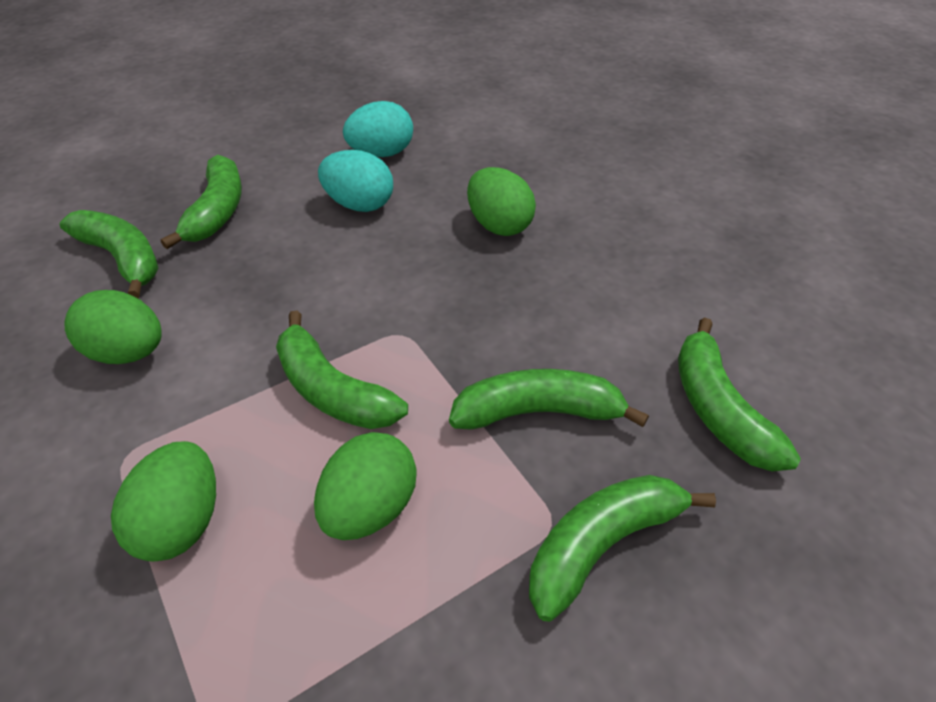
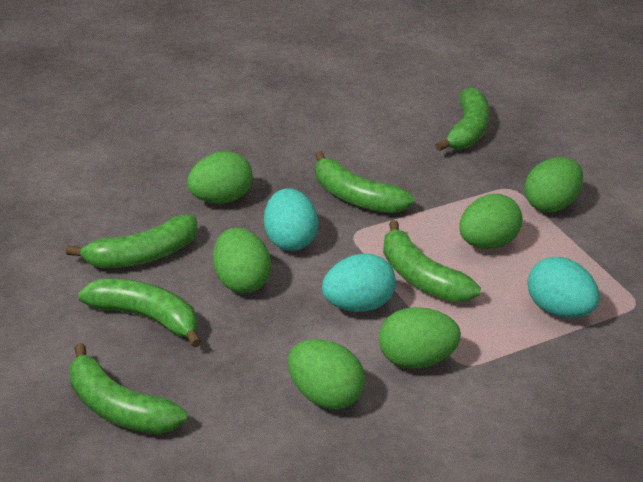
green egg: [64,290,162,364] [111,441,216,562] [314,432,416,540] [467,167,536,236] = 4 -> [187,151,253,204] [213,228,271,293] [288,339,365,410] [379,307,461,369] [459,194,523,249] [524,157,583,213] = 6
turquoise egg: [318,150,393,212] [343,101,413,157] = 2 -> [264,188,318,251] [322,253,396,312] [528,257,600,318] = 3

